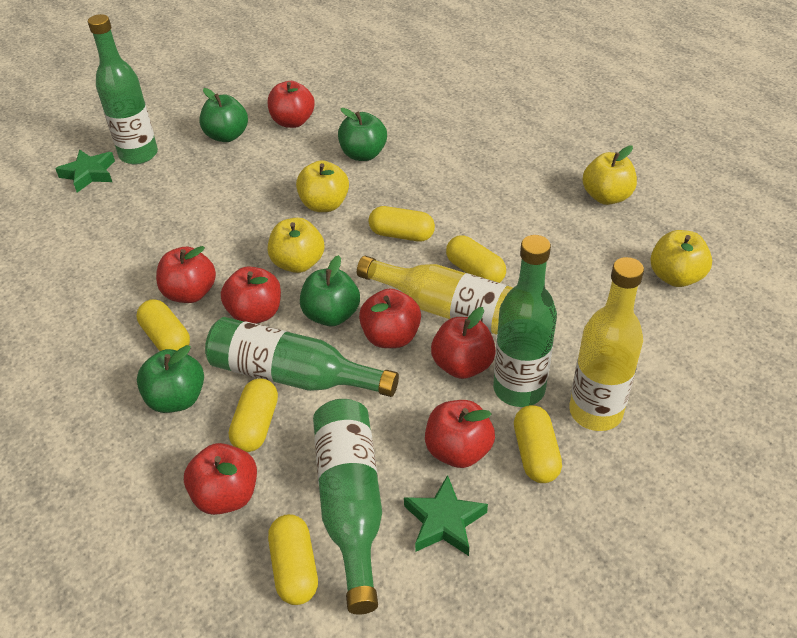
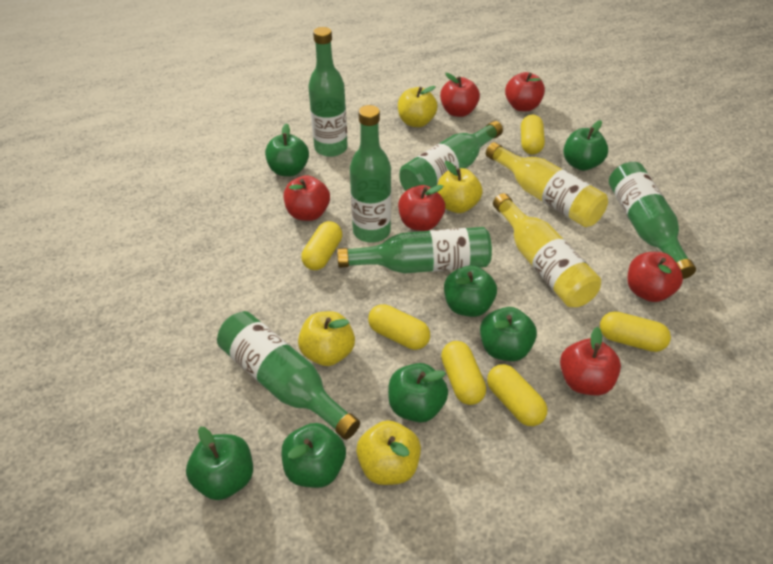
green apple: [137,345,204,413] [199,88,248,142] [300,255,360,326] [338,108,387,161] = 4 -> [186,427,253,500] [265,123,309,176] [281,423,346,488] [388,363,448,423] [444,265,497,317] [480,307,537,361] [563,120,608,171] = 7
green bottle: [88,14,158,165] [205,317,399,397] [313,399,382,615] [493,235,557,407] = 4 -> [217,311,360,440] [308,27,348,157] [337,227,492,273] [350,105,391,243] [399,121,503,191] [609,162,696,279] = 6
green star: [55,149,115,193] [404,475,488,556] = 2 -> none = 0
red apple: [156,246,216,303] [184,443,257,515] [221,266,281,324] [268,81,315,128] [359,288,421,348] [425,400,495,468] [431,307,496,379] = 7 -> [284,175,330,221] [398,185,445,231] [440,73,480,117] [505,72,545,111] [560,327,621,395] [627,252,683,302] = 6

